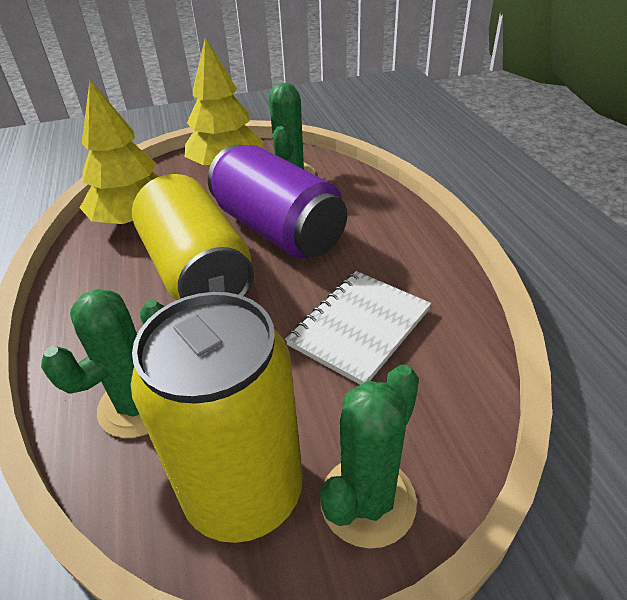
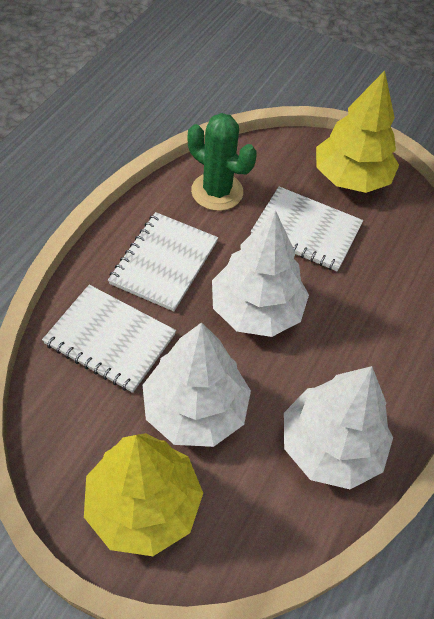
green cactus: [41,289,165,438] [269,83,315,175] [320,365,419,549] = 3 -> [188,113,257,211] = 1
purple can: [208,144,347,258] = 1 -> none = 0
white notebook: [285,271,431,385] = 1 -> [42,285,176,393] [108,212,218,311] [251,187,363,271] = 3
white tree: none = 0 -> [143,322,251,447] [212,211,309,337] [284,366,393,489] = 3
yellow can: [131,292,303,543] [132,174,254,300] = 2 -> none = 0

